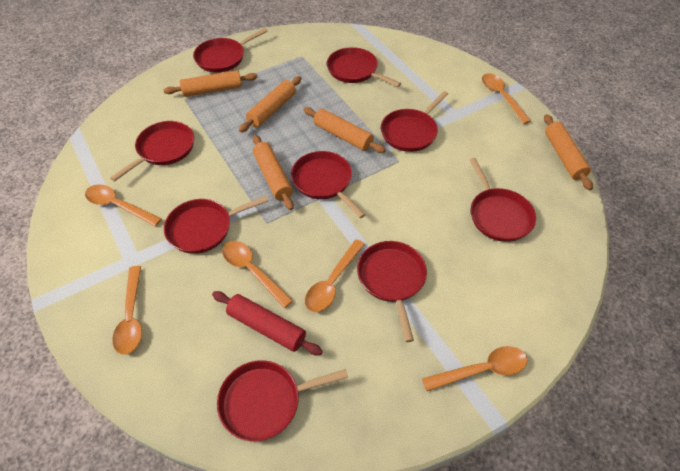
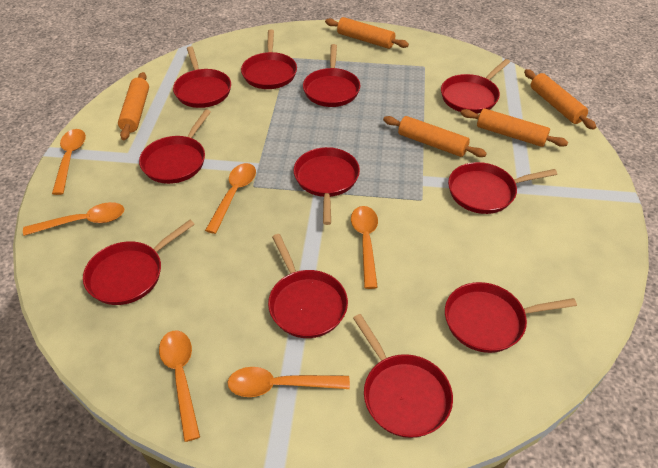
red pan: [110,121,194,182] [164,196,269,254] [193,28,268,73] [217,360,348,441] [291,151,366,218] [327,47,401,87] [357,241,427,342] [381,91,448,152] [469,158,536,242] = 9 -> [83,220,195,305] [139,109,211,184] [173,46,231,108] [241,29,297,89] [268,234,348,338] [294,147,360,225] [303,44,360,107] [353,314,453,438] [441,59,510,114] [445,282,577,353] [448,162,557,214] = 11
red rolling pin: [212,291,323,356] = 1 -> none = 0

